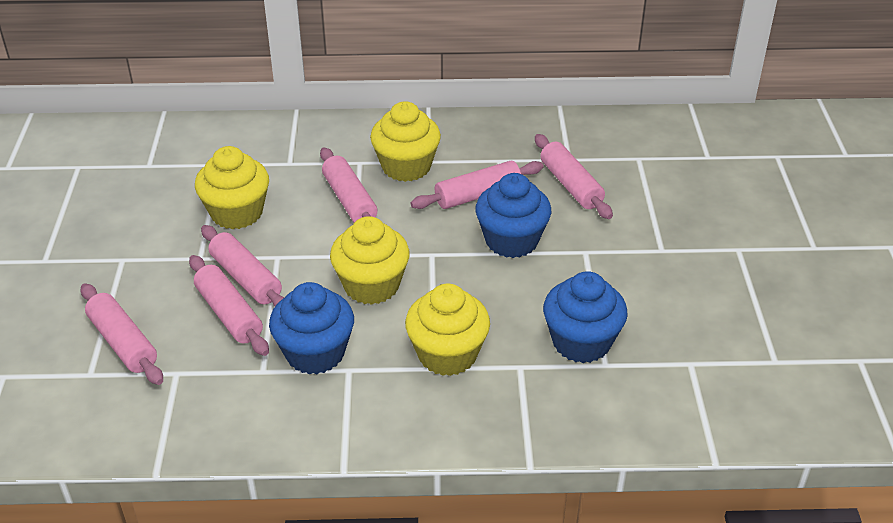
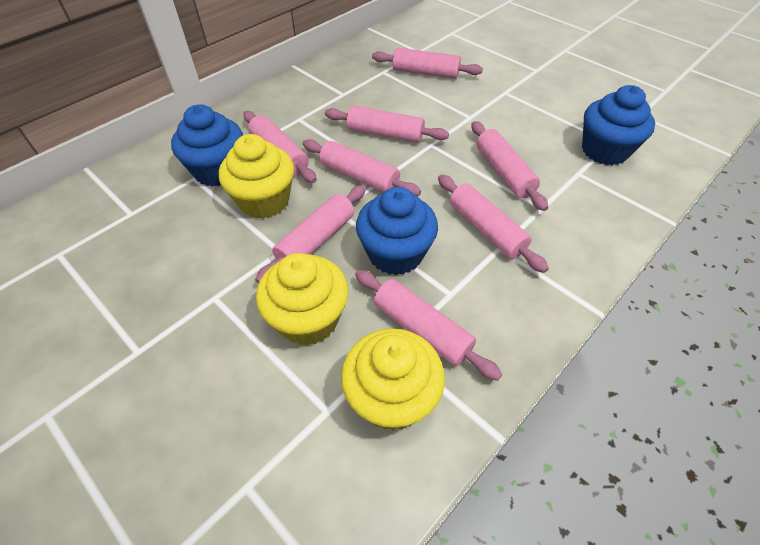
pink rolling pin: [81,283,163,385] [189,255,269,356] [201,225,284,307] [320,147,377,223] [411,161,544,209] [535,134,613,219] = 6 -> [243,111,317,183] [255,185,366,284] [302,139,421,196] [325,105,449,143] [355,270,502,381] [372,48,483,79] [438,175,549,273] [471,121,548,211] = 8
yellow cupcake: [195,146,269,230] [330,216,410,305] [370,101,441,182] [405,283,490,376] = 4 -> [219,134,294,219] [256,253,349,345] [341,328,445,431] = 3

